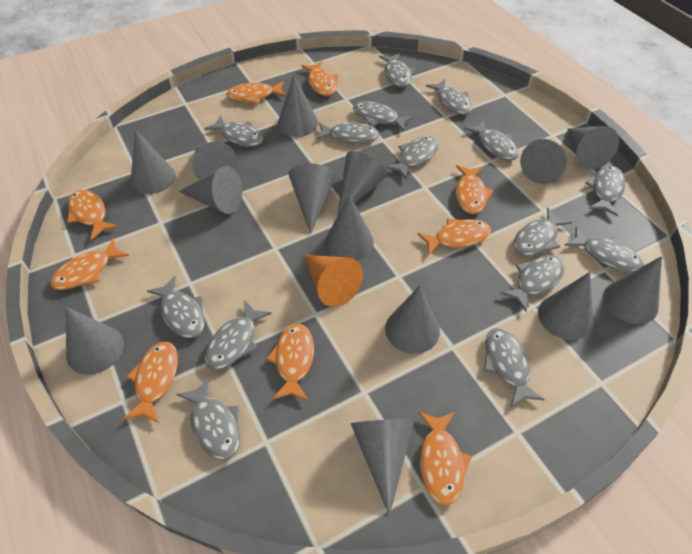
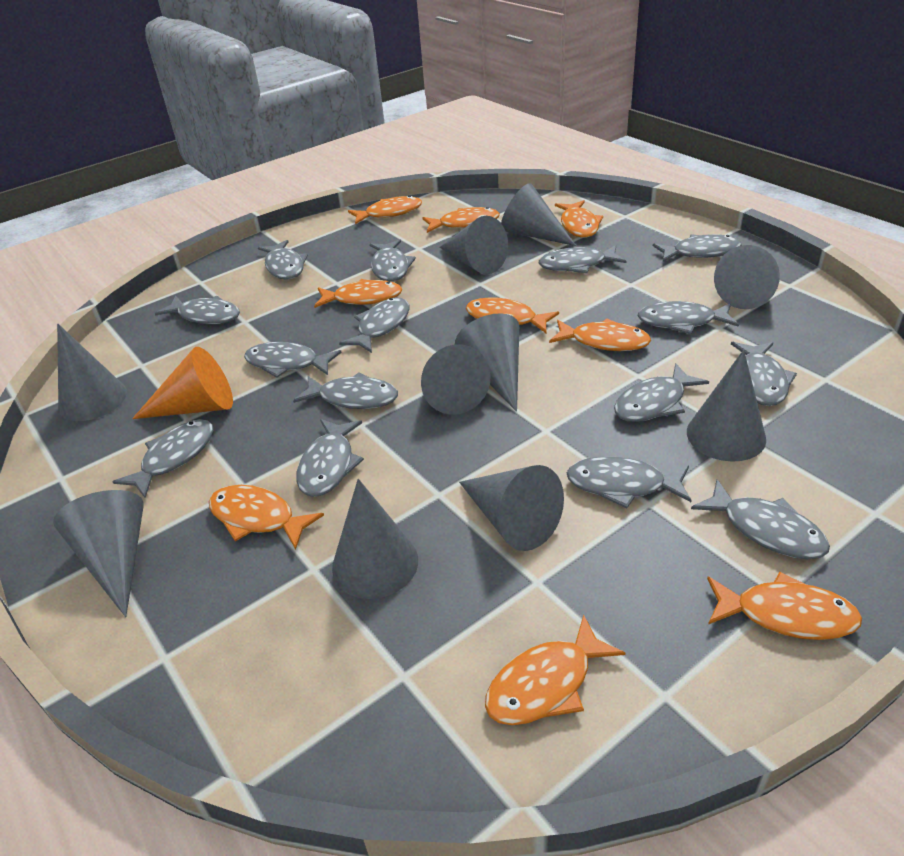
grey cone: [65,307,124,375] [131,129,176,194] [179,166,243,214] [193,141,237,180] [277,74,318,137] [288,164,335,234] [325,195,374,260] [338,151,387,214] [351,419,414,515] [385,286,440,354] [520,139,567,184] [538,272,593,340] [567,126,619,169] [603,256,662,324] = 14 -> [53,490,144,617] [57,324,127,421] [332,479,418,599] [421,344,491,415] [439,216,508,274] [455,313,519,412] [459,465,564,551] [501,183,576,246] [687,350,766,462] [714,245,780,309] = 10

